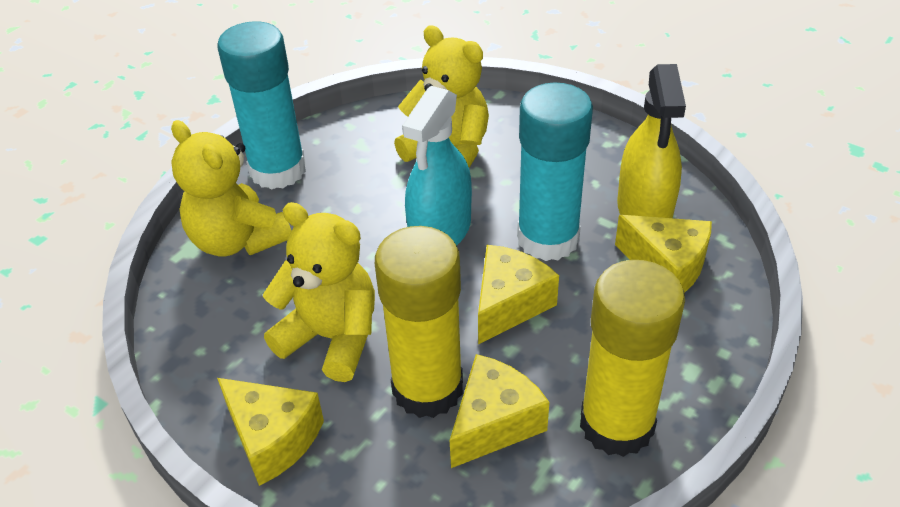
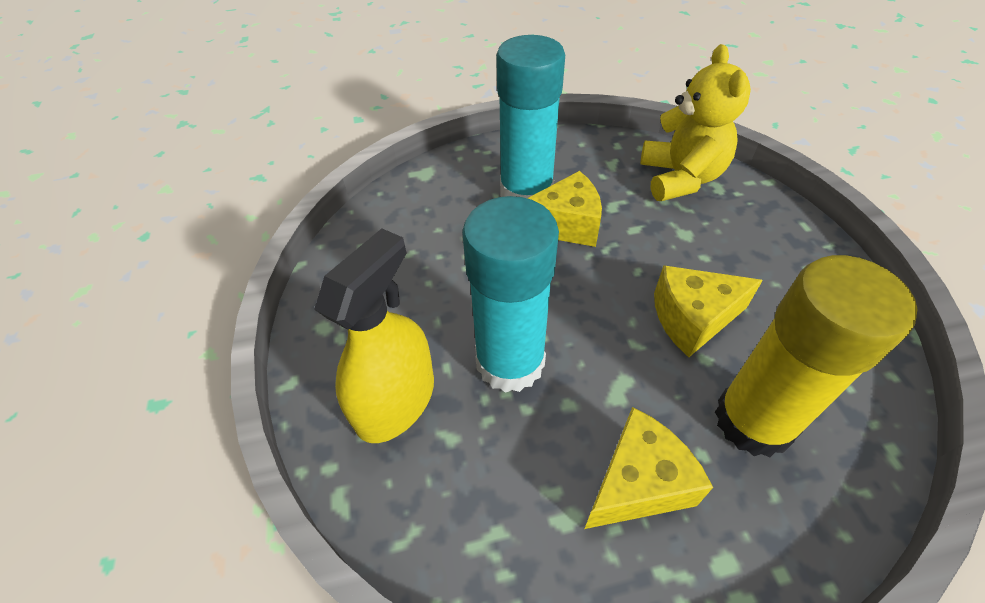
turquoise spray bottle: [402,86,472,246] = 1 -> none = 0
yellow cheese: [217,378,324,486] [450,354,549,468] [478,245,559,345] [615,215,712,293] = 4 -> [527,171,602,247] [584,407,713,529] [654,265,763,357] = 3
yellow glue stick: [375,226,463,418] [580,260,685,457] = 2 -> [715,255,918,457] = 1
yellow teddy bear: [171,120,291,256] [263,202,375,382] [394,25,489,168] = 3 -> [640,44,751,201] = 1

